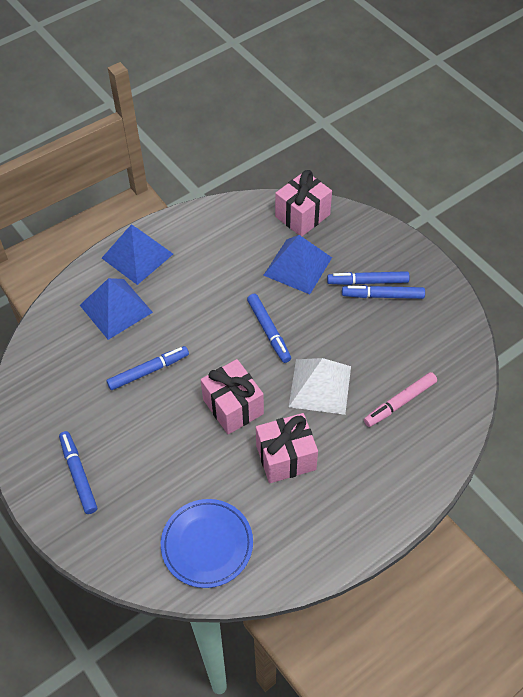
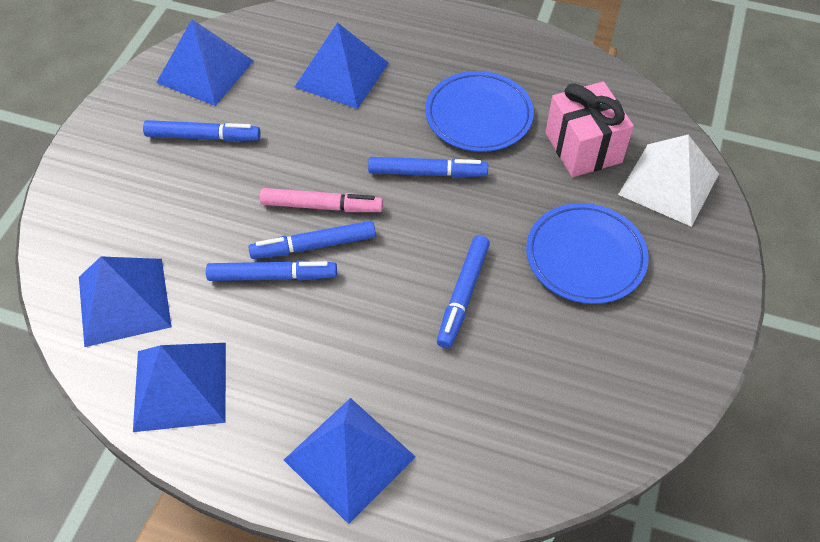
blue plate: [161,499,253,588] = 1 -> [425,71,534,152] [526,203,649,304] = 2
blue pyramid: [80,278,153,340] [102,224,173,285] [263,235,332,294] = 3 -> [79,256,172,347] [133,343,226,432] [156,19,254,106] [284,398,416,524] [295,22,389,109] = 5
pink gift: [201,359,264,434] [256,413,318,483] [275,170,332,236] = 3 -> [545,81,634,177] = 1

